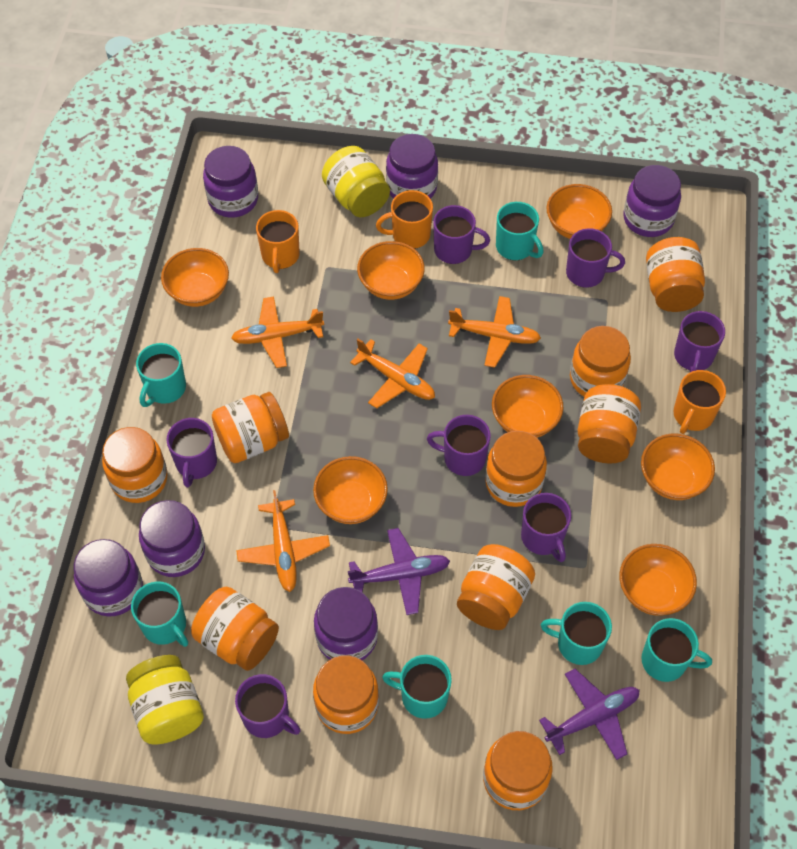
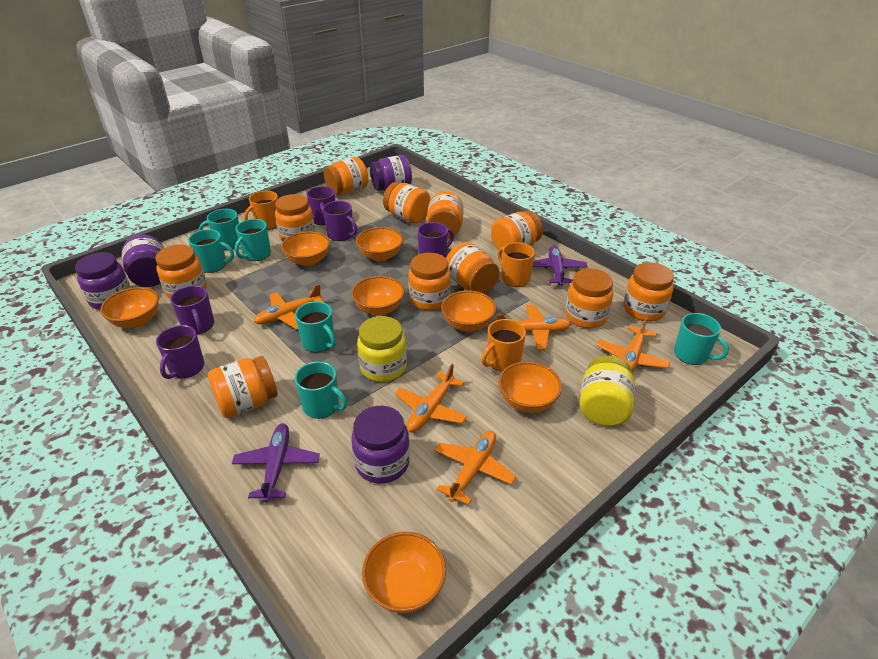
orange jar: [102,427,168,503] [191,587,279,671] [212,392,289,463] [313,655,379,734] [457,544,535,630] [483,731,553,810] [485,431,547,507] [570,326,631,396] [578,384,641,464] [646,237,705,312] = 10 -> [155,245,207,299] [208,356,278,418] [275,194,315,241] [324,157,368,195] [383,182,431,224] [408,253,451,311] [427,191,464,239] [446,242,499,293] [491,211,543,254] [565,268,613,328] [623,262,674,322] = 11
orange plane: [231,297,324,368] [236,490,330,592] [350,339,435,408] [448,296,541,368] = 4 -> [253,284,325,330] [395,363,467,432] [434,431,516,505] [497,305,571,350] [597,317,670,372] = 5
purple jar: [74,539,143,617] [139,500,205,577] [203,146,258,218] [314,587,378,660] [386,134,438,199] [623,165,681,237] = 6 -> [75,252,131,310] [122,235,164,287] [351,406,410,484] [370,155,412,191] = 4
purple mug: [166,418,217,487] [235,674,301,738] [427,415,491,476] [433,205,490,264] [521,493,571,562] [566,228,625,288] [674,311,725,372] = 7 -> [156,325,204,379] [170,285,214,335] [307,186,335,225] [323,201,357,241] [417,222,454,258] = 5

